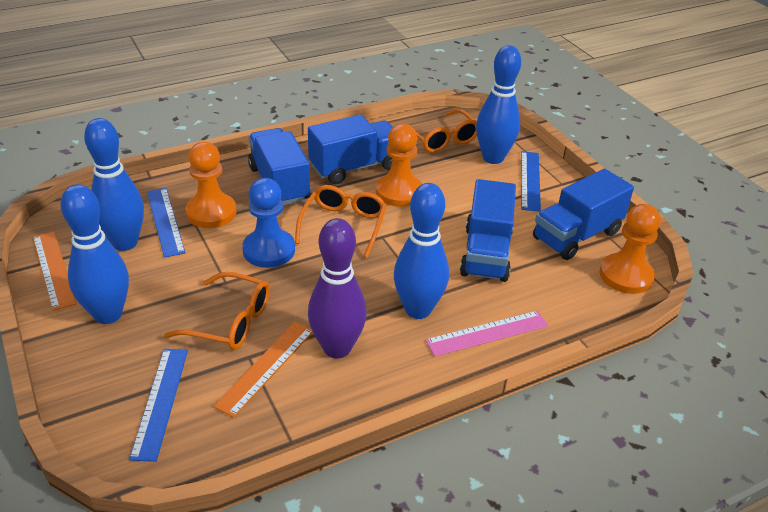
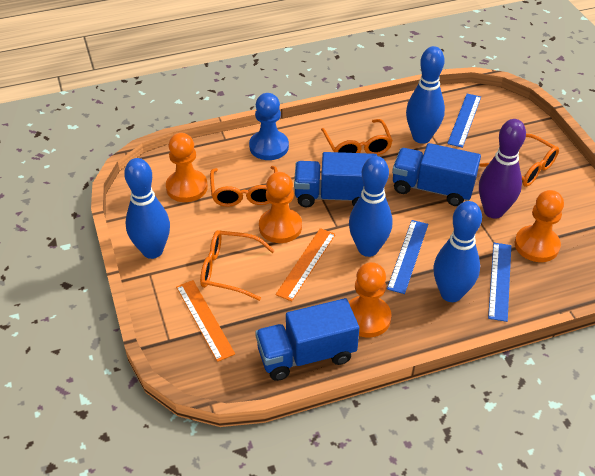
blue truck: [248,128,311,206] [308,115,393,184] [460,179,516,282] [533,169,634,260] = 4 -> [255,298,359,381] [294,152,377,207] [392,143,481,206] = 3
orange glasses: [164,272,270,350] [295,185,387,258] [402,109,477,153] = 3 -> [200,230,275,301] [210,166,278,207] [321,119,393,155] [479,134,559,187] = 4
orange pawn: [185,142,236,228] [376,124,422,207] [599,204,661,294] = 3 -> [166,133,208,202] [259,172,302,243] [349,262,392,338] [515,190,564,262] = 4
pink ruler: [425,311,548,357] = 1 -> none = 0

